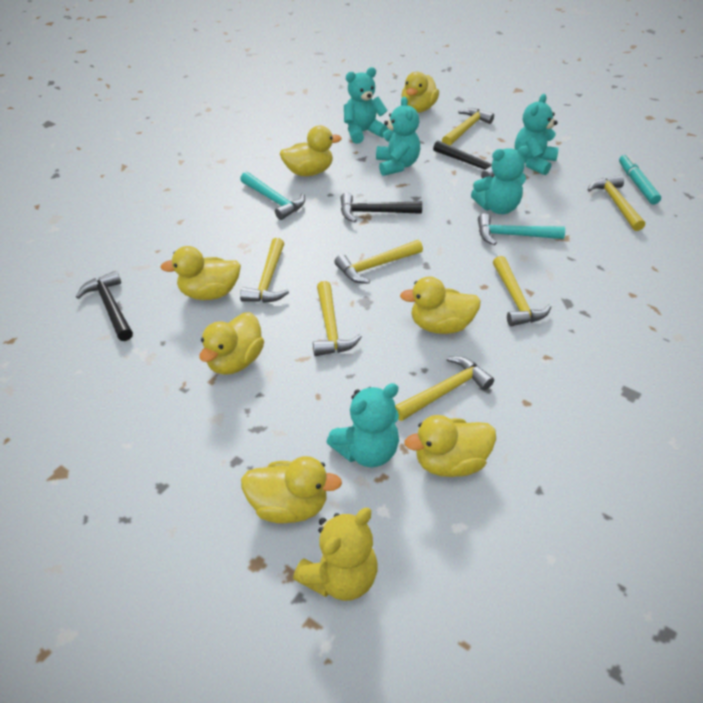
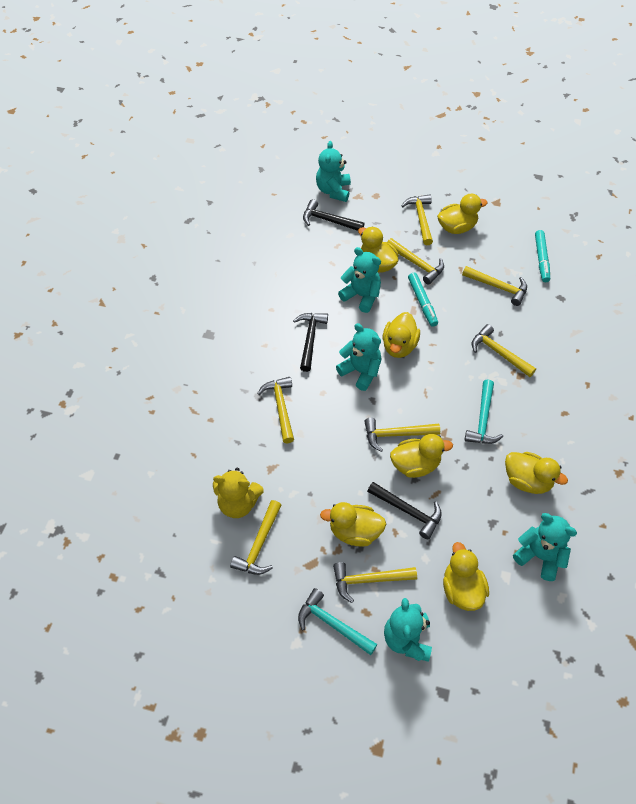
turquoise marker: [619,154,661,205] = 1 -> [408,273,438,327] [535,230,550,282] = 2
yellow hammer: [240,238,289,303] [313,281,362,356] [334,240,423,284] [395,356,494,421] [442,108,494,146] [493,256,551,326] [588,175,645,231] = 7 -> [230,500,282,575] [257,377,294,443] [333,562,417,603] [364,418,440,452] [387,238,444,285] [401,194,433,245] [462,266,527,306] [472,324,536,377] = 8

